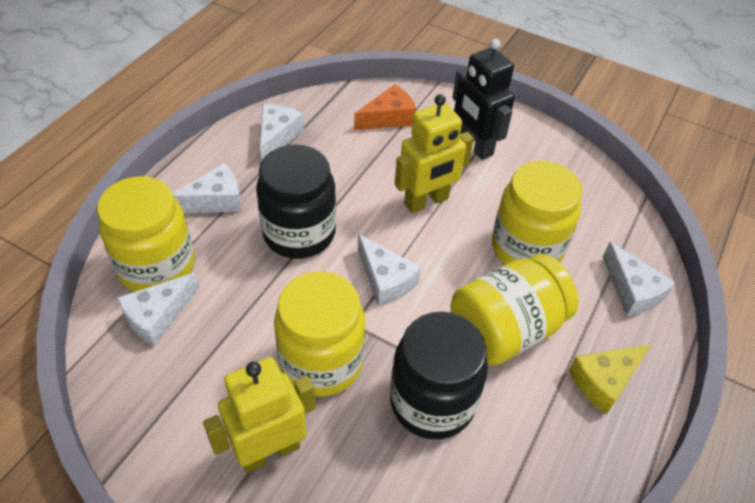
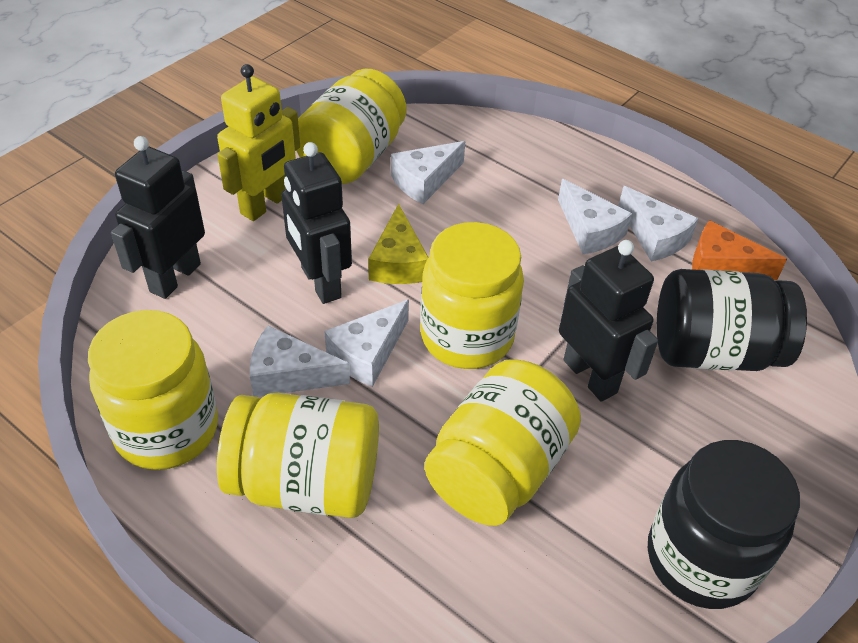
black robot: [453,39,515,160] = 1 -> [111,136,205,299] [281,142,352,304] [559,240,658,402] = 3
yellow jar: [97,176,195,292] [274,271,365,397] [451,254,579,365] [492,161,582,265] = 4 -> [88,310,218,470] [217,393,379,518] [296,69,406,184] [420,222,524,369] [424,359,581,526] = 5
yellow robot: [203,357,315,473] [395,94,474,213] = 2 -> [217,64,300,221] = 1

